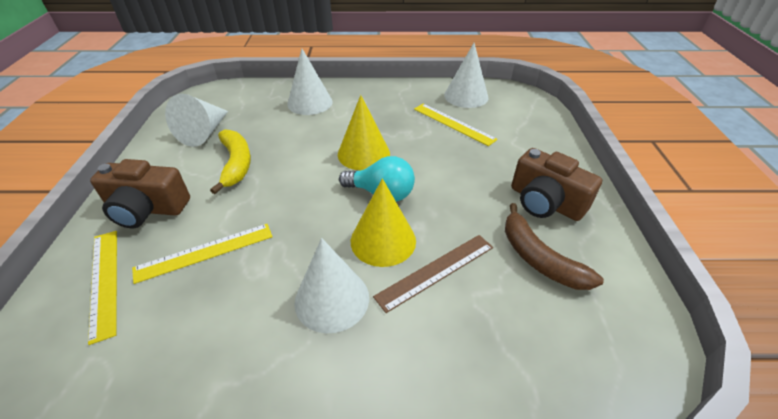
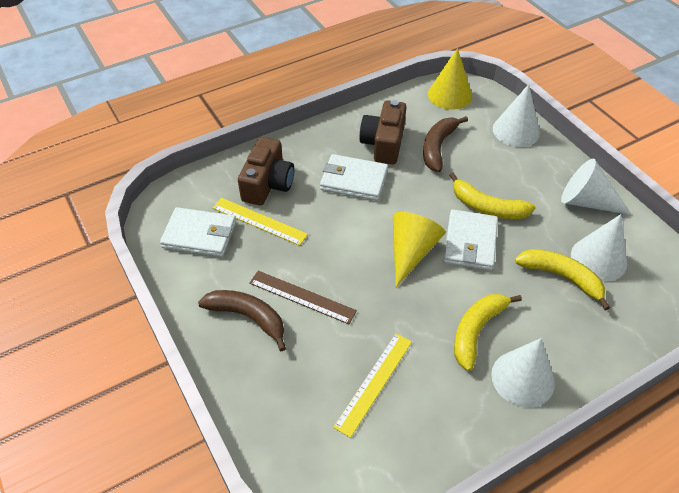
brown banana: [505,203,604,290] = 1 -> [198,290,286,351] [423,116,468,172] = 2
turquoise light bulb: [339,156,415,202] = 1 -> none = 0
white wallet: none = 0 -> [160,207,236,257] [320,154,388,201] [443,210,498,271] = 3
yellow banana: [210,129,251,194] = 1 -> [449,172,536,219] [454,294,522,371] [515,249,610,310] = 3
yellow ruler: [88,231,117,345] [132,224,273,284] [414,104,498,146] = 3 -> [213,198,308,246] [333,334,412,438] = 2

